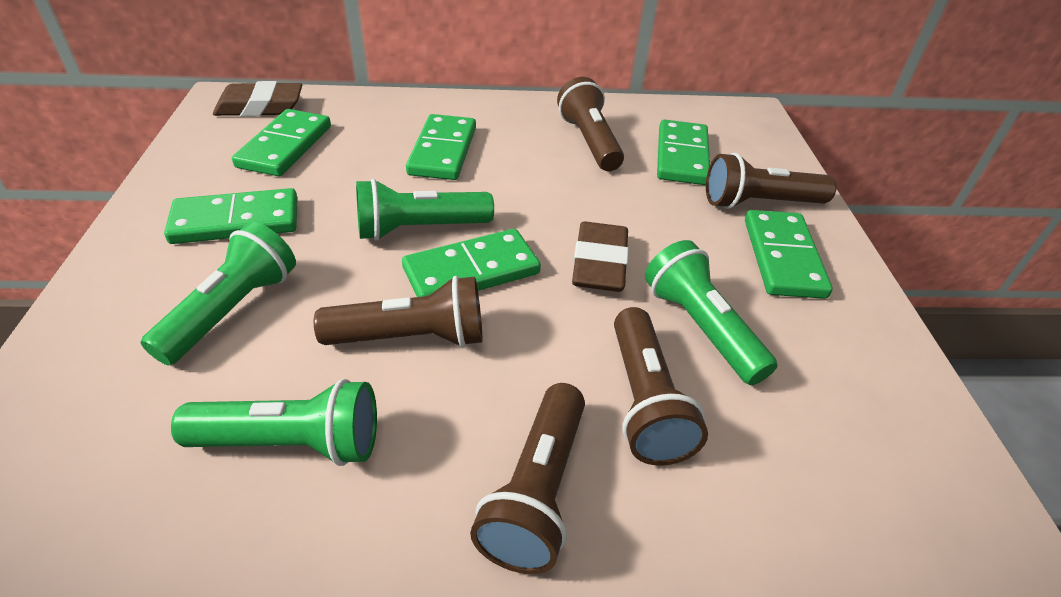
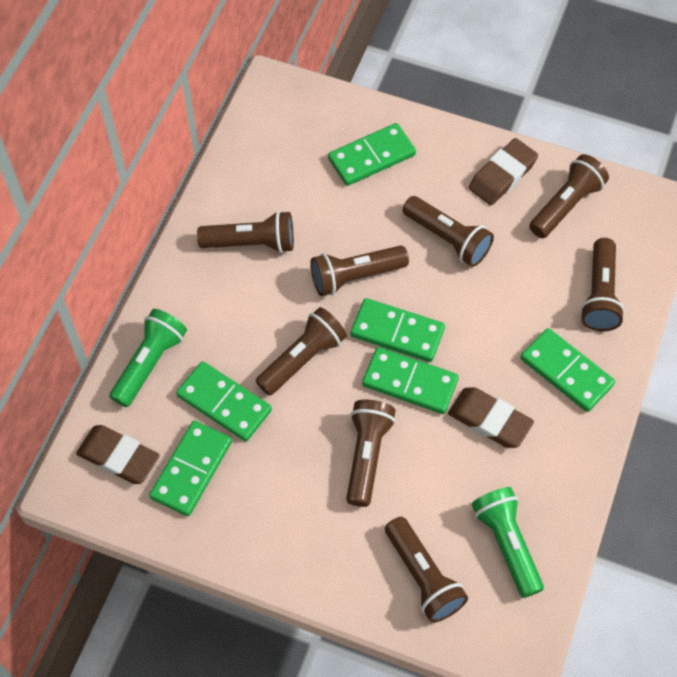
brown eraser: [213,81,302,117] [572,222,629,292] = 2 -> [76,425,160,484] [448,387,534,448] [468,138,538,205] = 3
brown flashlight: [314,276,482,347] [470,383,585,574] [557,77,624,171] [614,307,708,466] [706,153,837,209] = 5 -> [197,211,294,253] [256,307,347,396] [310,245,409,296] [346,400,396,507] [385,517,468,623] [403,196,494,267] [529,154,609,238] [580,238,625,331] = 8
green flashlight: [141,222,296,365] [171,379,377,466] [356,179,494,241] [645,240,778,385] = 4 -> [109,309,187,407] [472,487,544,598] = 2

